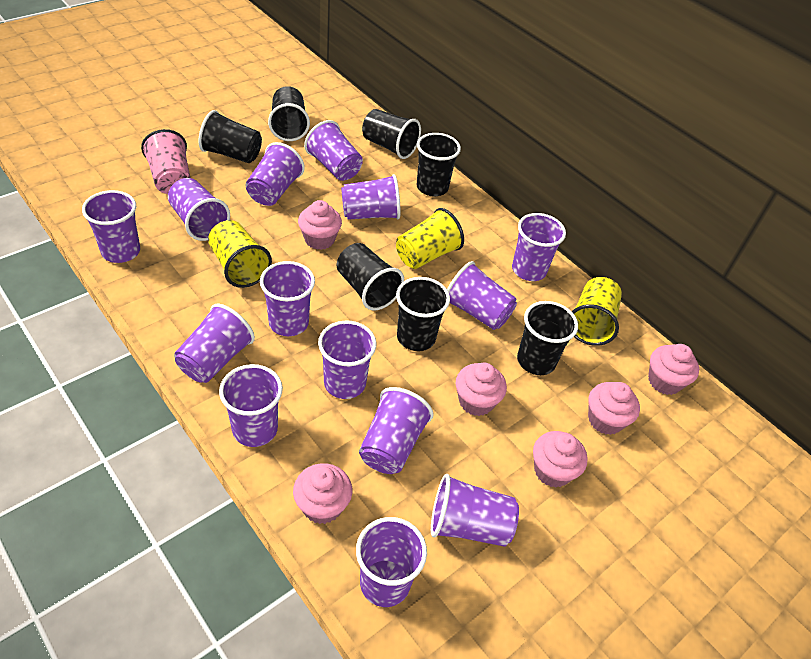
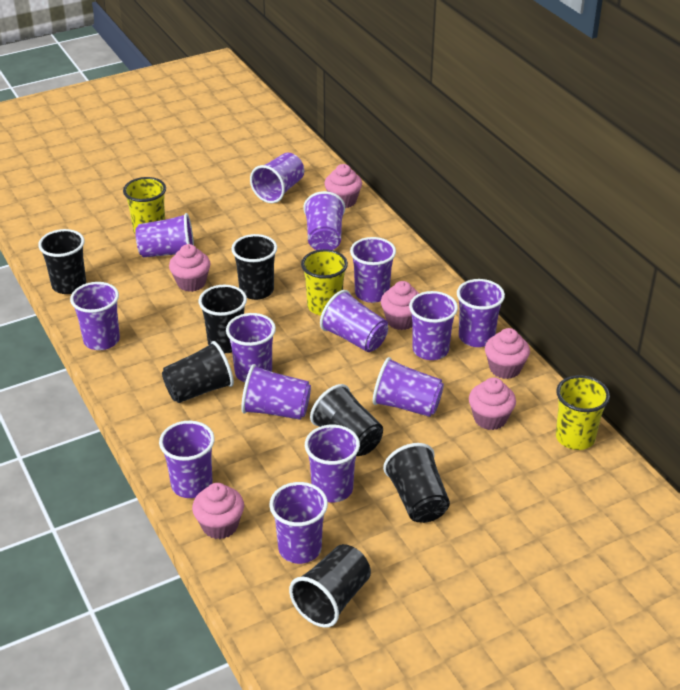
pink cup: [141,129,190,194] = 1 -> none = 0

